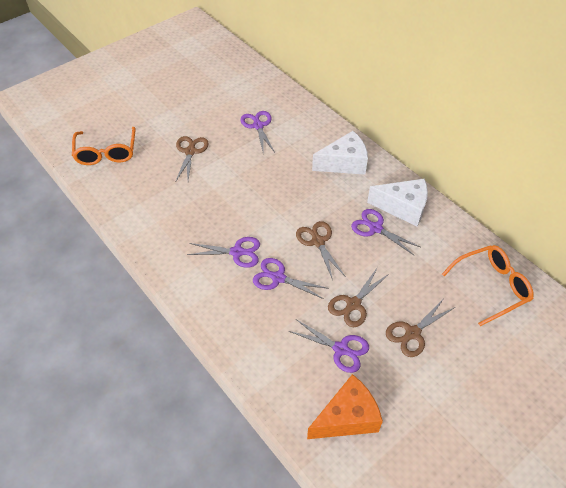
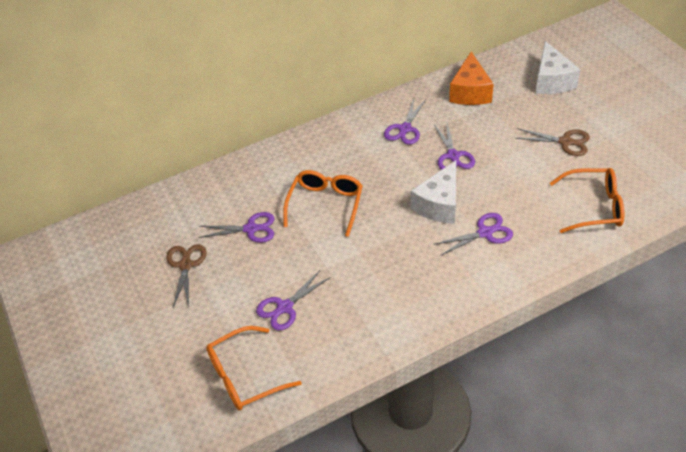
brown scissors: [176,136,209,181] [296,221,346,280] [328,267,390,327] [386,300,455,357] = 4 -> [166,244,207,308] [515,128,590,156] = 2
orange glasses: [72,127,136,165] [442,245,534,326] = 2 -> [206,326,302,411] [283,170,363,237] [550,168,625,233] = 3

